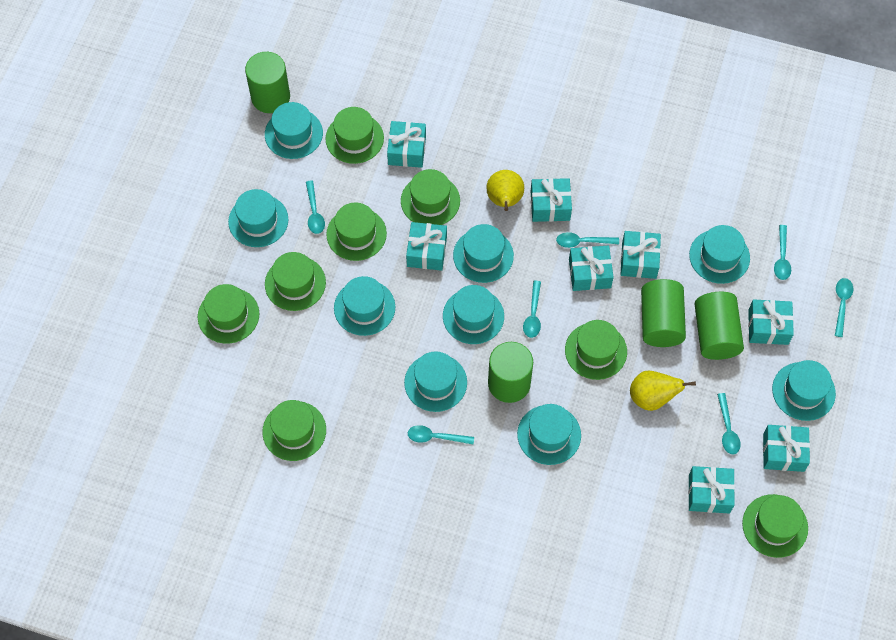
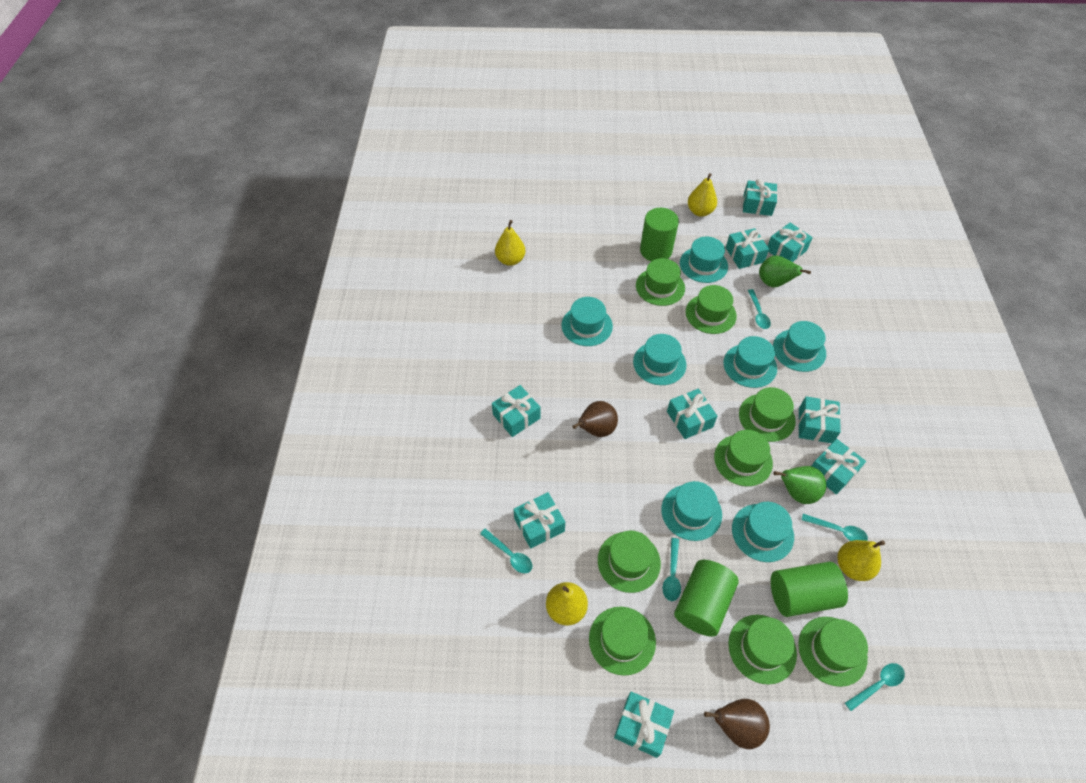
brown pear: none = 0 -> [572,401,618,437] [704,699,770,749] = 2
green cylinder: [245,52,290,113] [488,342,533,403] [641,279,686,347] [694,292,744,360] = 4 -> [640,208,679,261] [674,560,739,637] [771,561,848,617] = 3
green pear: none = 0 -> [759,256,811,287] [774,466,826,504] = 2
turquoise gift: [387,121,426,168] [406,222,447,271] [531,178,572,222] [569,246,614,291] [620,231,661,279] [688,466,735,514] [748,299,794,345] [763,425,810,472] = 8 -> [492,385,540,437] [514,492,565,548] [614,692,674,758] [667,389,717,439] [726,228,769,269] [743,179,777,216] [768,223,813,262] [798,396,841,443] [812,439,866,495] = 9
turquoise hat: [228,189,288,247] [265,102,323,159] [334,276,395,336] [404,351,467,412] [443,285,504,344] [453,224,514,283] [517,404,581,465] [689,225,750,284] [772,360,836,421] = 9 -> [562,297,613,346] [633,334,686,385] [661,481,722,541] [680,237,728,283] [723,336,777,388] [732,502,794,562] [773,321,826,372] = 7
turquoise spoon: [306,181,325,234] [408,425,474,444] [523,281,541,338] [556,232,619,248] [717,393,741,455] [774,225,791,280] [835,278,853,337] = 7 -> [480,528,533,573] [663,538,681,601] [748,289,771,329] [802,514,868,541] [845,663,905,711] = 5
yellow pear: [486,170,524,211] [630,370,696,411] = 2 -> [495,220,525,266] [546,582,588,625] [688,173,717,217] [838,540,885,581] = 4

